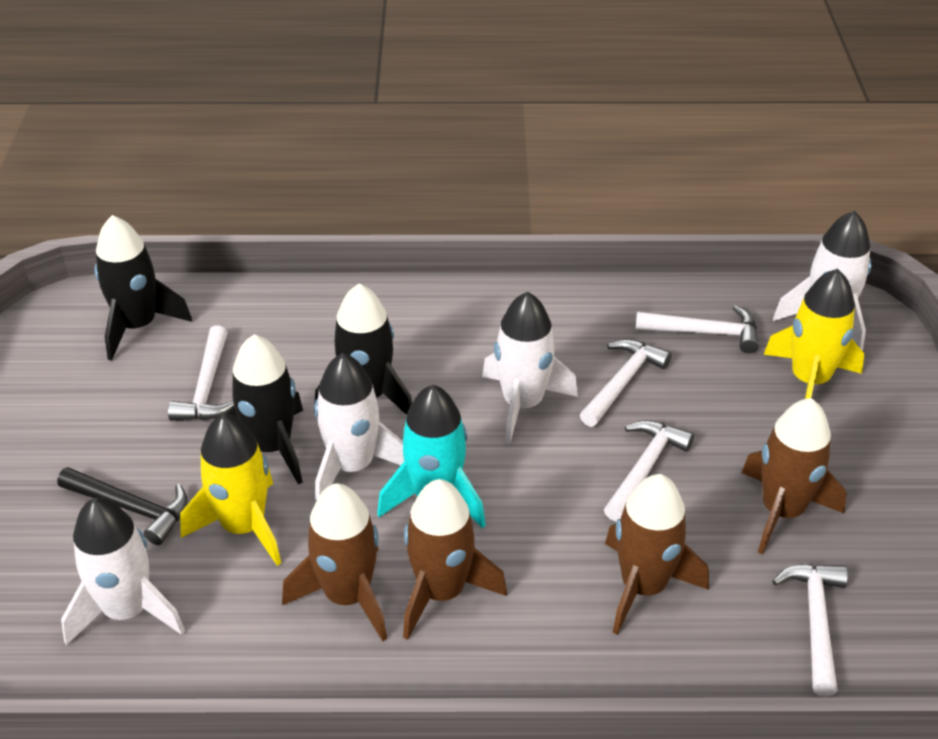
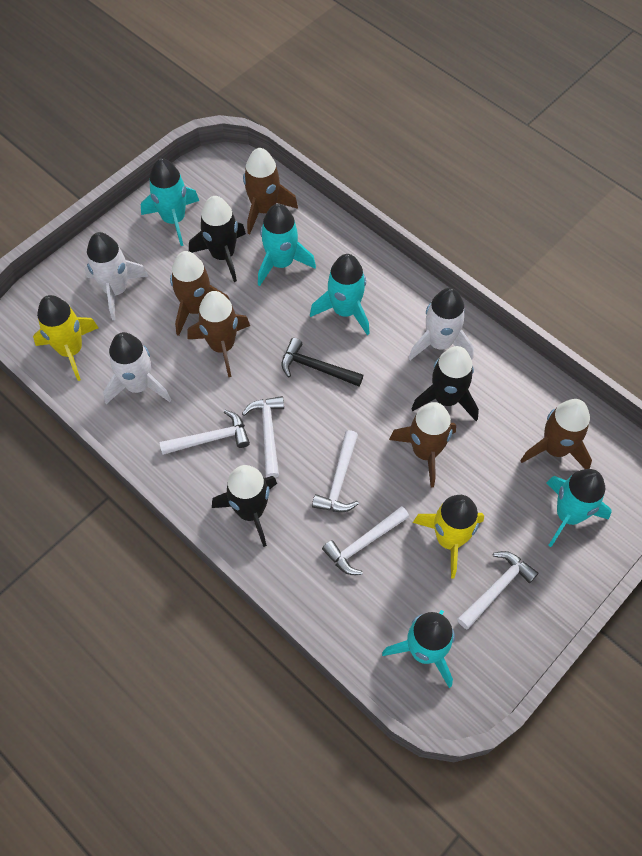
brown rocket: [282,483,387,641] [403,479,507,640] [605,474,709,635] [742,398,846,554] = 4 -> [170,251,230,336] [187,291,250,378] [243,148,298,234] [389,402,456,487] [520,399,592,469] = 5
turquoise rocket: [377,384,486,528] = 1 -> [141,158,199,246] [258,204,316,286] [310,254,370,335] [382,610,455,688] [546,469,612,547] = 5
white rocket: [61,498,185,645] [314,353,404,503] [482,292,578,444] [773,211,871,351] = 4 -> [85,232,148,320] [103,332,171,404] [408,288,474,360] = 3

